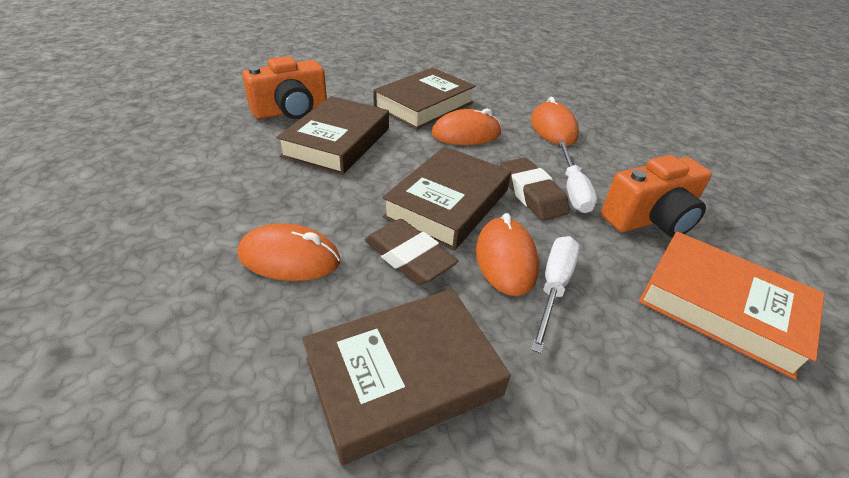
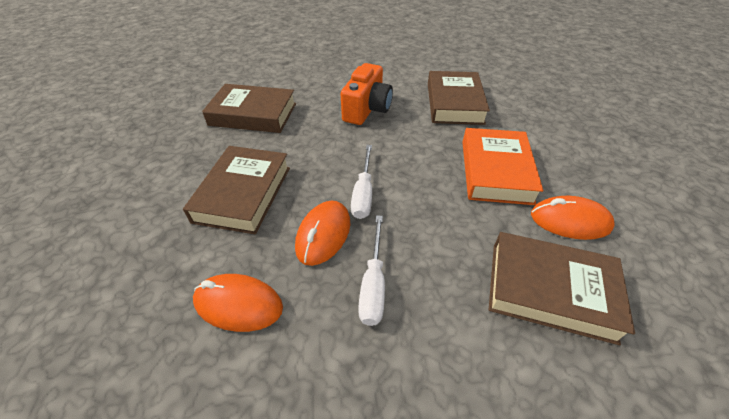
brown eraser: [365,219,458,285] [500,157,570,221] = 2 -> none = 0
orange camera: [242,56,327,119] [601,155,712,237] = 2 -> [341,63,393,125] = 1
orange mouse: [238,223,340,281] [432,108,501,145] [476,213,539,296] [531,97,579,146] = 4 -> [193,274,283,332] [295,201,350,266] [531,196,615,240] = 3

